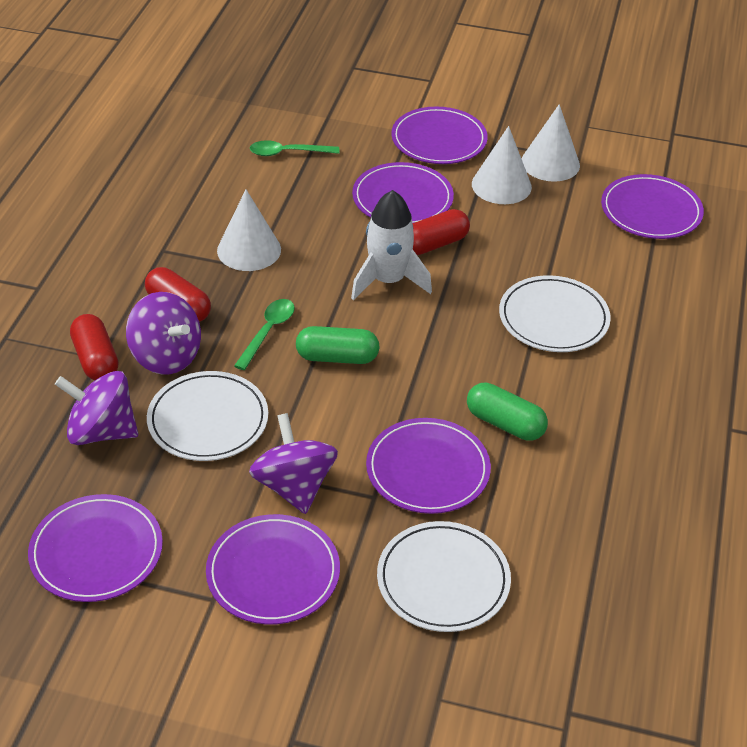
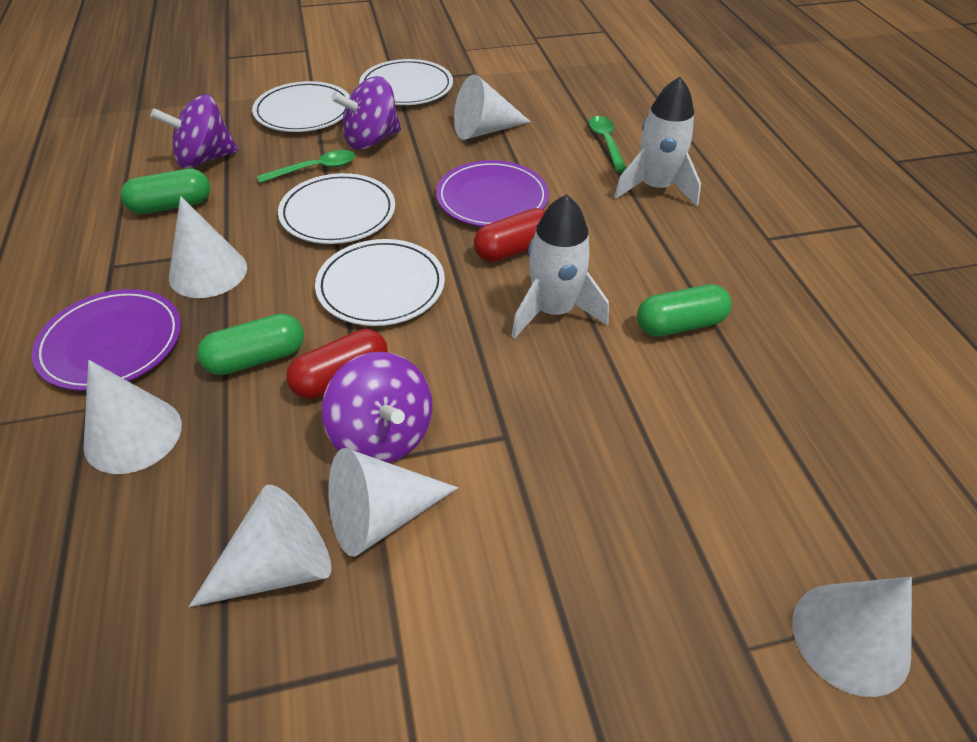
green capsule: [296,326,380,364] [467,383,548,441] = 2 -> [120,168,210,214] [197,314,304,375] [637,284,732,336] = 3
purple plate: [28,494,163,602] [206,514,340,625] [352,162,454,223] [366,418,491,514] [391,107,488,164] [601,174,704,239] = 6 -> [32,289,181,391] [436,160,549,227] = 2
red capsule: [70,314,118,380] [145,267,211,322] [412,209,470,255] = 3 -> [286,329,388,399] [474,208,545,262] = 2
white cone: [217,190,281,271] [472,126,532,204] [522,104,580,182] = 3 -> [83,360,182,474] [169,196,247,298] [189,485,332,607] [328,448,458,557] [454,74,531,140] [792,577,912,697] = 6
white plate: [147,371,268,461] [377,521,511,632] [499,275,611,352] = 3 -> [252,81,350,132] [278,173,395,244] [315,239,445,326] [359,59,453,105] = 4
white rocket: [351,190,432,300] = 1 -> [512,194,609,339] [614,77,701,206] = 2

